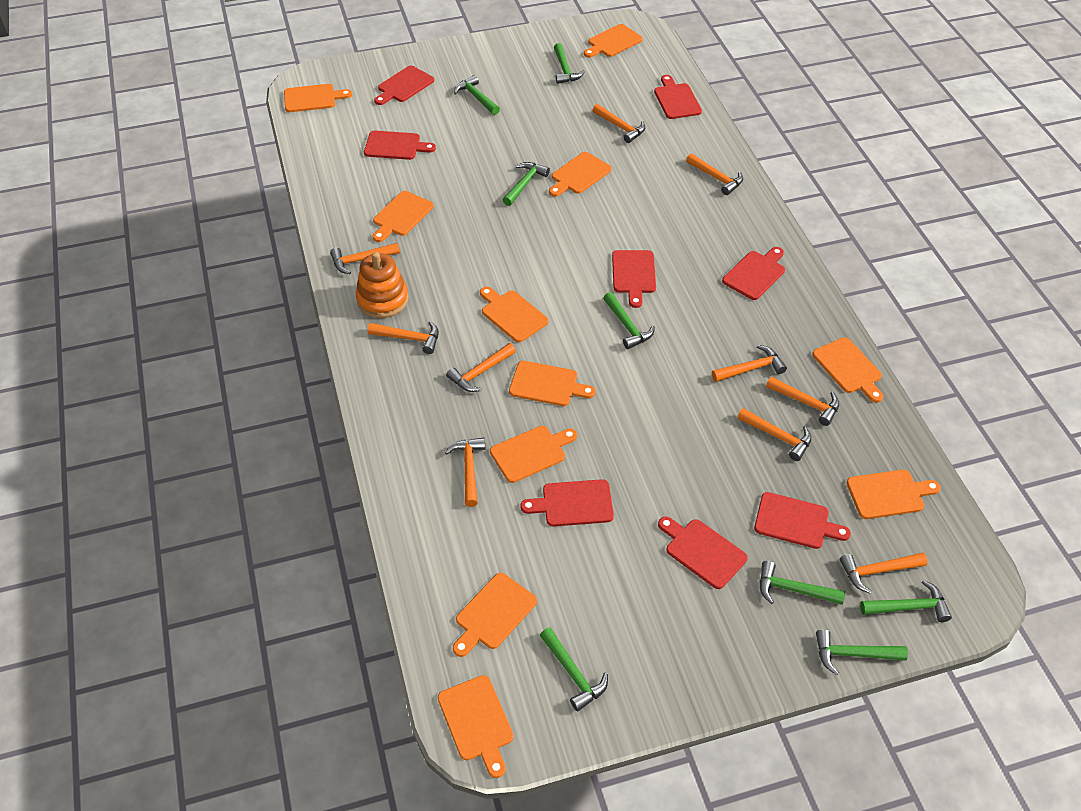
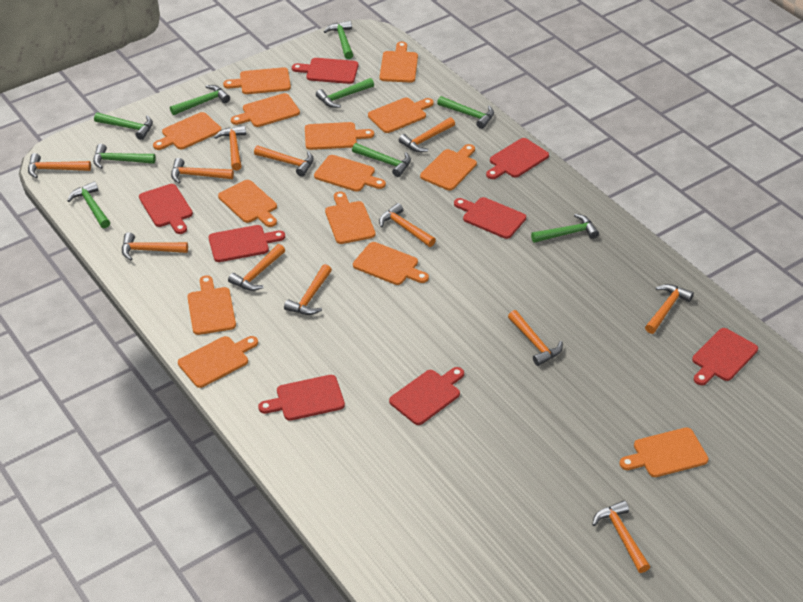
green hammer: [454,75,500,115] [503,162,550,206] [540,627,608,711] [554,43,585,84] [603,292,655,349] [760,561,845,605] [816,629,908,675] [860,580,952,622] = 8 -> [67,181,110,228] [93,144,156,169] [94,113,153,140] [170,85,230,115] [316,78,374,108] [324,21,353,59] [352,143,411,177] [437,96,494,129] [531,214,599,243] = 9
orange cutting board: [284,84,352,112] [373,191,434,242] [438,675,514,778] [453,573,537,657] [480,287,549,342] [490,426,577,483] [509,361,596,406] [549,152,611,197] [584,24,643,58] [812,337,884,403] [847,470,941,519] = 11 -> [153,112,221,150] [178,336,258,388] [187,275,236,335] [218,180,277,227] [223,67,291,94] [231,93,300,127] [305,122,374,150] [314,155,386,192] [325,192,375,244] [353,242,429,285] [368,97,434,133] [380,42,418,82] [420,144,477,190] [619,427,709,477] = 14
orange hammer: [330,243,400,274] [368,321,439,354] [445,437,485,507] [446,343,516,392] [593,104,645,143] [686,154,743,195] [712,345,787,382] [737,408,812,461] [766,376,839,426] [840,553,928,593] = 10 -> [28,153,91,179] [122,232,188,260] [171,158,234,184] [214,125,246,171] [228,244,285,291] [254,145,314,177] [284,264,332,315] [379,203,436,247] [399,117,455,152] [508,310,563,366] [592,500,650,573] [645,284,694,334] = 12
orange stacking toy: [356,252,409,318] = 1 -> none = 0

